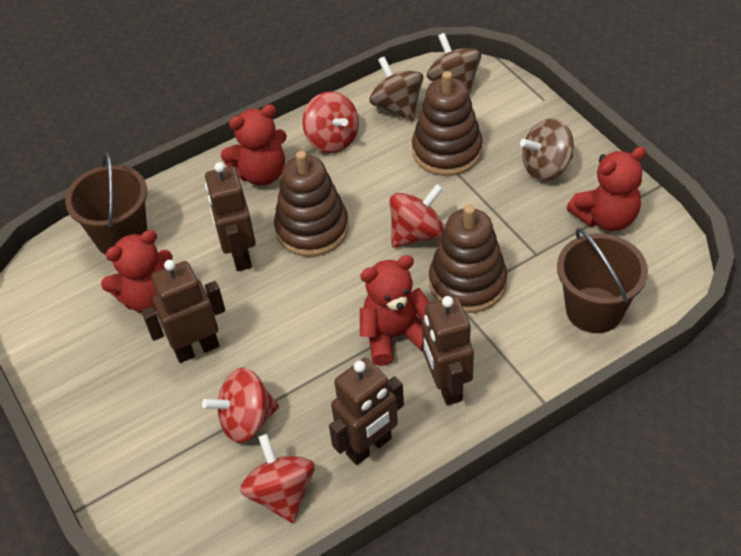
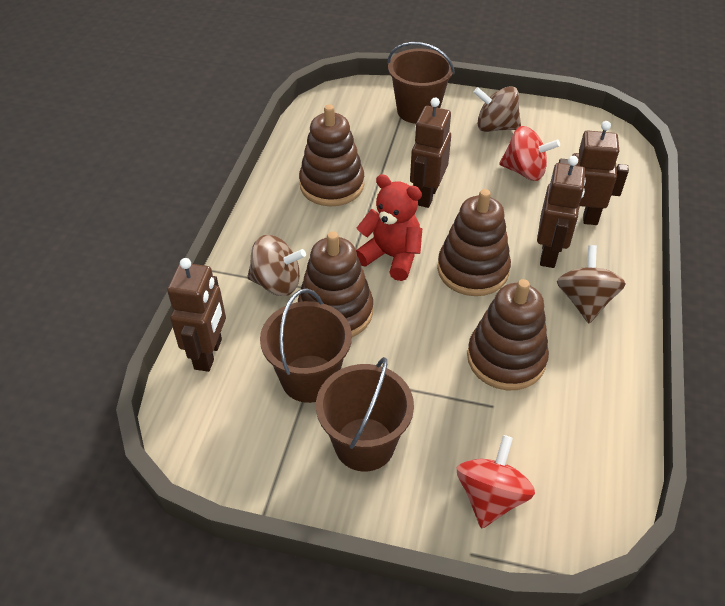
brown bucket: [65,152,147,254] [557,228,648,333] = 2 -> [260,289,352,403] [316,357,414,472] [388,42,455,124] = 3
brown stacking toy: [274,151,349,257] [412,71,483,176] [429,205,507,313] = 3 -> [298,231,373,337] [299,104,364,206] [437,189,511,296] [467,279,549,390] = 4
red spinning top: [202,368,279,443] [240,434,315,523] [302,91,359,153] [390,184,444,248] = 4 -> [457,435,535,528] [499,126,560,181] = 2
red teddy bear: [101,230,173,313] [221,104,287,186] [360,255,430,366] [567,147,646,231] = 4 -> [356,174,422,281] = 1

